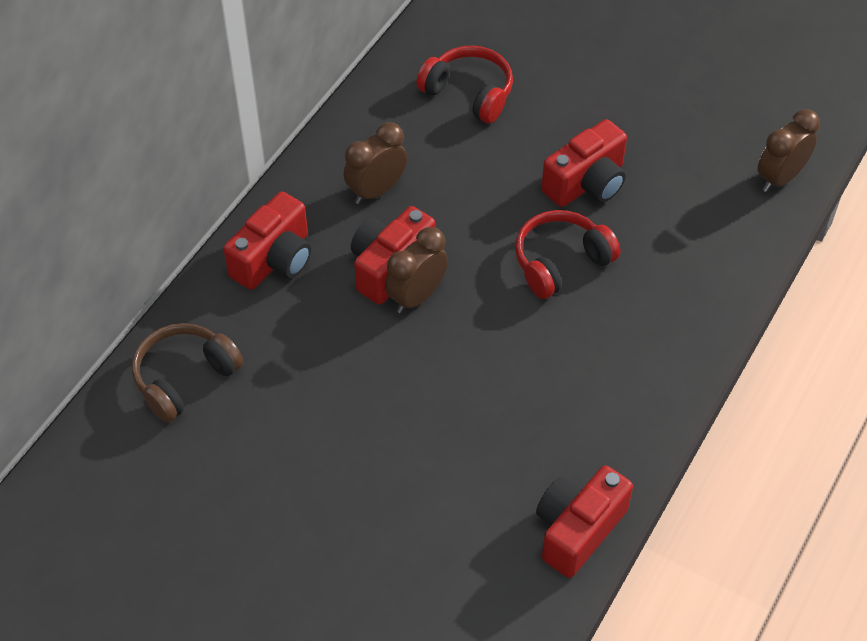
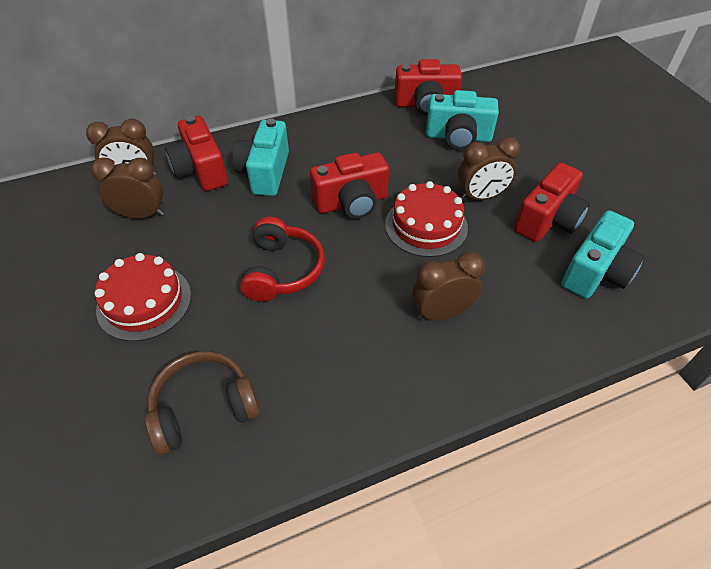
brown clock: [343,122,407,204] [385,227,448,313] [757,109,820,192] = 3 -> [86,118,156,175] [91,157,164,219] [412,252,485,321] [458,137,521,201] = 4
red cake: none = 0 -> [95,253,191,341] [385,181,468,257] = 2
red headphones: [416,45,513,123] [515,210,621,299] = 2 -> [240,217,325,302] = 1
turquoise camera: none = 0 -> [232,119,289,196] [426,90,499,150] [561,210,644,299] = 3

